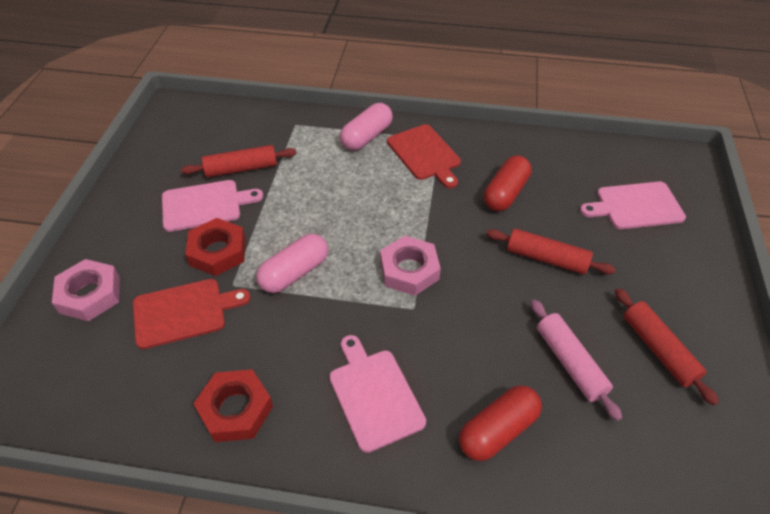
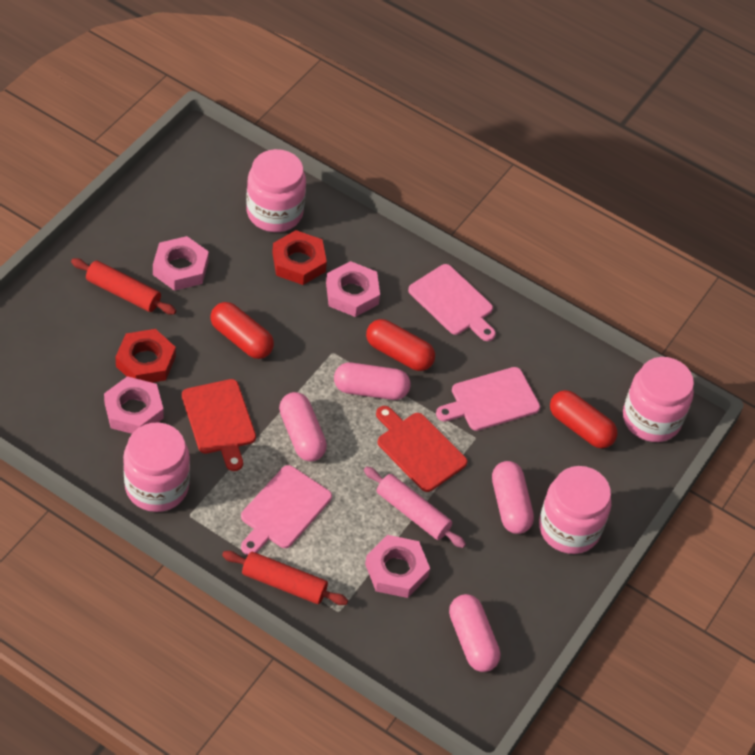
pink capsule: [256,234,328,293] [340,103,393,150] = 2 -> [279,392,327,461] [334,362,411,400] [449,594,500,672] [492,461,534,534] = 4
pink jar: none = 0 -> [123,423,190,512] [246,149,306,232] [539,466,611,554] [623,357,694,442] = 4
pink nut: [52,259,120,321] [380,236,441,296] = 2 -> [104,376,164,434] [153,236,209,291] [326,261,380,317] [365,535,430,598] = 4
red capsule: [459,385,542,461] [484,155,532,211] = 2 -> [211,302,274,359] [366,319,435,371] [550,390,618,448] = 3
red rolling pin: [181,145,297,177] [486,228,616,275] [615,288,719,405] = 3 -> [71,258,176,315] [222,551,348,605] = 2

